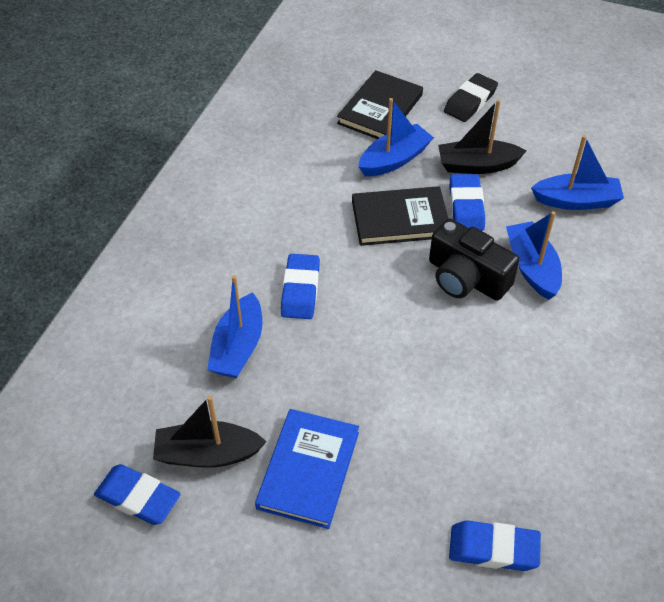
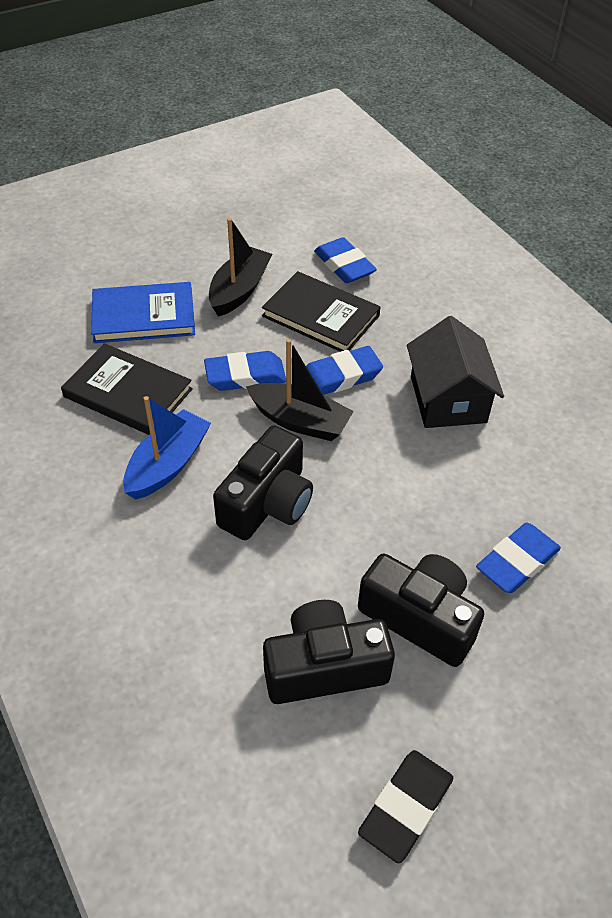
black camera: [429,218,519,301] = 1 -> [213,425,313,540] [263,600,395,704] [358,553,484,667] = 3
black house: none = 0 -> [407,316,504,428] = 1
blue boat: [207,275,262,378] [358,98,434,176] [506,211,562,300] [531,135,624,210] = 4 -> [123,396,211,499] = 1

